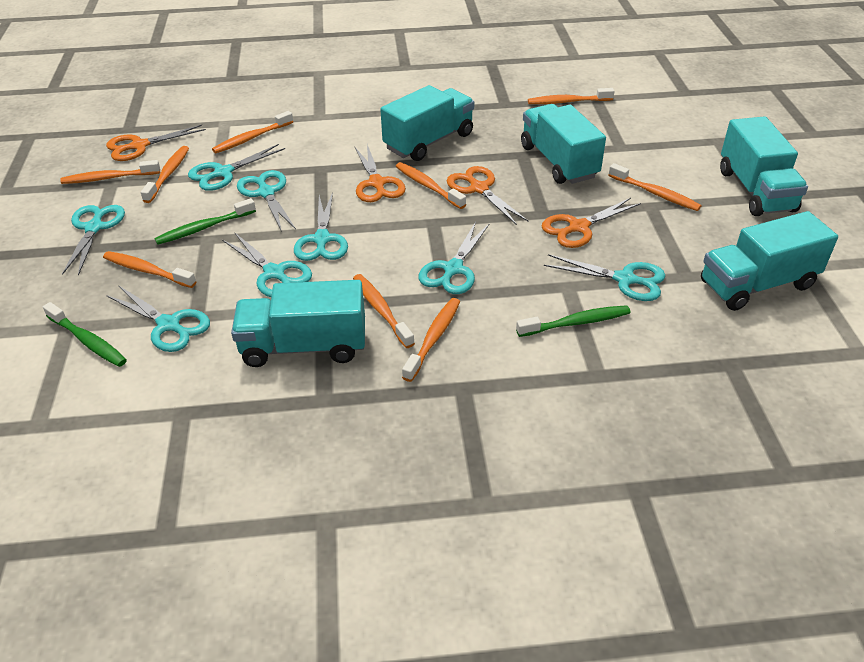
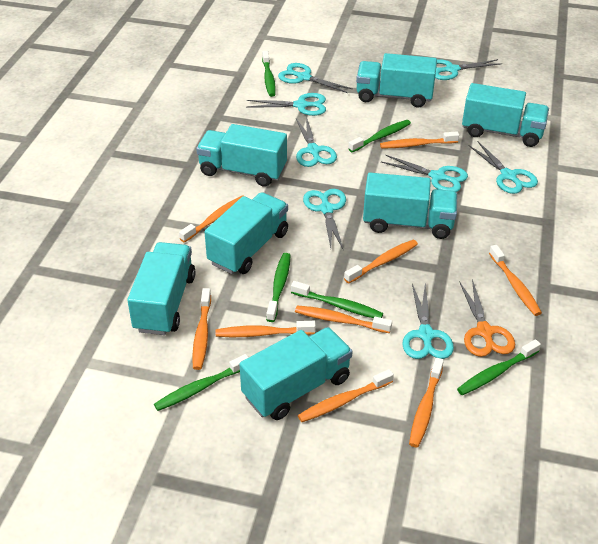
green toothbrush: [43,302,127,367] [154,198,256,245] [516,305,631,337] = 3 -> [154,354,249,411] [262,51,276,97] [266,253,291,322] [291,281,383,318] [348,120,411,152] [457,339,541,395] = 6
orange scissors: [106,125,206,161] [355,144,406,202] [447,166,528,225] [541,198,641,248] = 4 -> [459,279,515,357] = 1
turquoise truck: [231,280,365,367] [380,85,474,161] [521,104,606,184] [701,211,838,311] [720,116,808,216] = 5 -> [127,242,196,335] [196,124,287,187] [205,192,288,274] [240,327,353,420] [356,53,437,108] [363,173,457,239] [462,83,549,147] = 7

